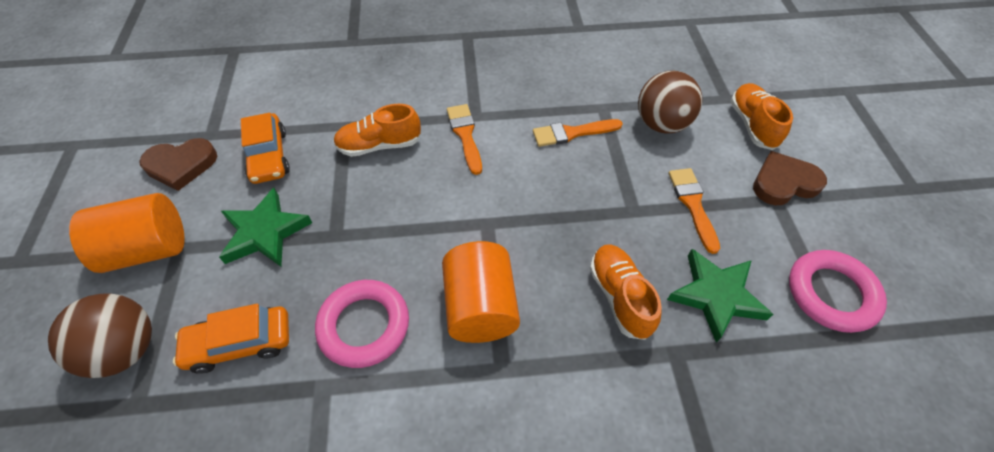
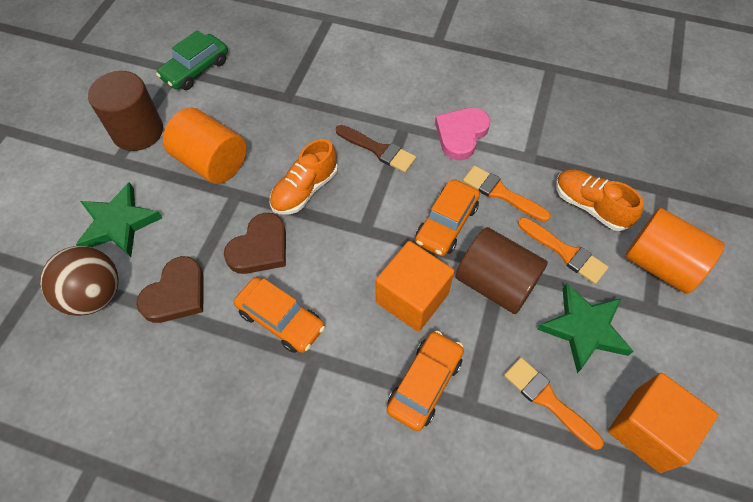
brown ball: [48,294,152,378] [638,71,702,134] = 2 -> [40,246,119,316] = 1
brown brush: none = 0 -> [336,125,416,173] = 1
brown cylinder: none = 0 -> [88,71,163,151] [456,227,548,314] = 2
green car: none = 0 -> [156,30,228,90] = 1
orange car: [173,304,289,374] [241,113,290,184] = 2 -> [234,277,325,353] [387,331,464,431] [415,179,480,256] = 3
orange cube: none = 0 -> [376,241,454,332] [608,373,718,473] = 2
orange shoe: [333,104,421,157] [590,244,662,340] [730,83,793,150] = 3 -> [270,139,338,214] [556,169,644,231] = 2
pink heart: none = 0 -> [435,108,490,160] = 1
pink ring: [315,280,409,368] [789,250,887,333] = 2 -> none = 0

